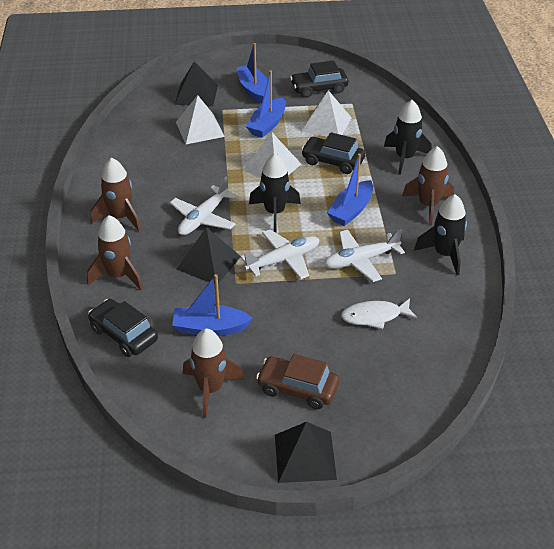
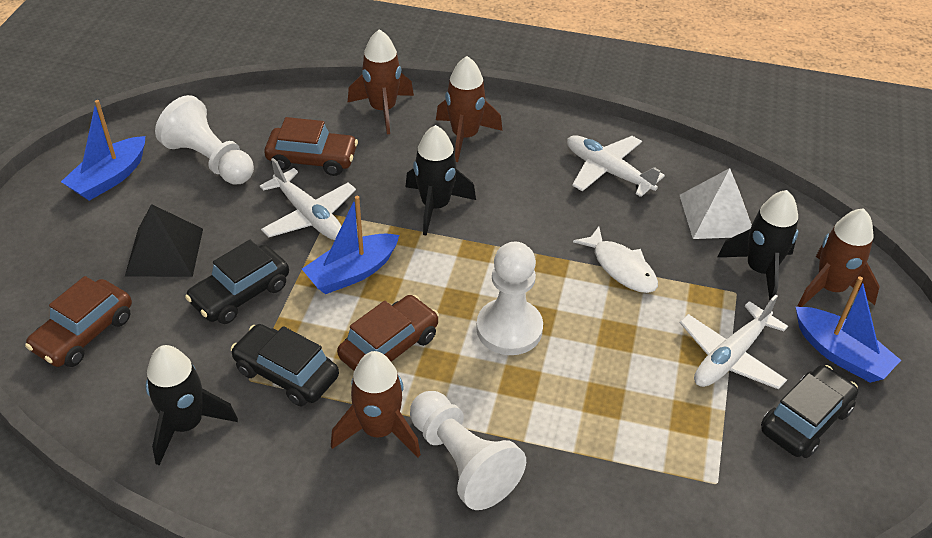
black pyramid: [175,61,218,107] [177,227,241,285] [275,422,337,483] = 3 -> [125,204,203,277] = 1
blue boat: [172,274,253,336] [236,43,267,103] [246,70,286,138] [327,153,373,226] = 4 -> [61,100,145,201] [302,196,399,294] [796,276,901,383] = 3
brown car: [256,354,339,409] = 1 -> [25,276,132,367] [264,117,358,176] [337,295,439,371] = 3
white pawn: none = 0 -> [155,95,254,184] [410,391,526,510] [476,242,543,355] = 3
white pyramid: [176,95,225,144] [243,133,301,178] [302,90,352,137] = 3 -> [680,168,752,239] = 1

